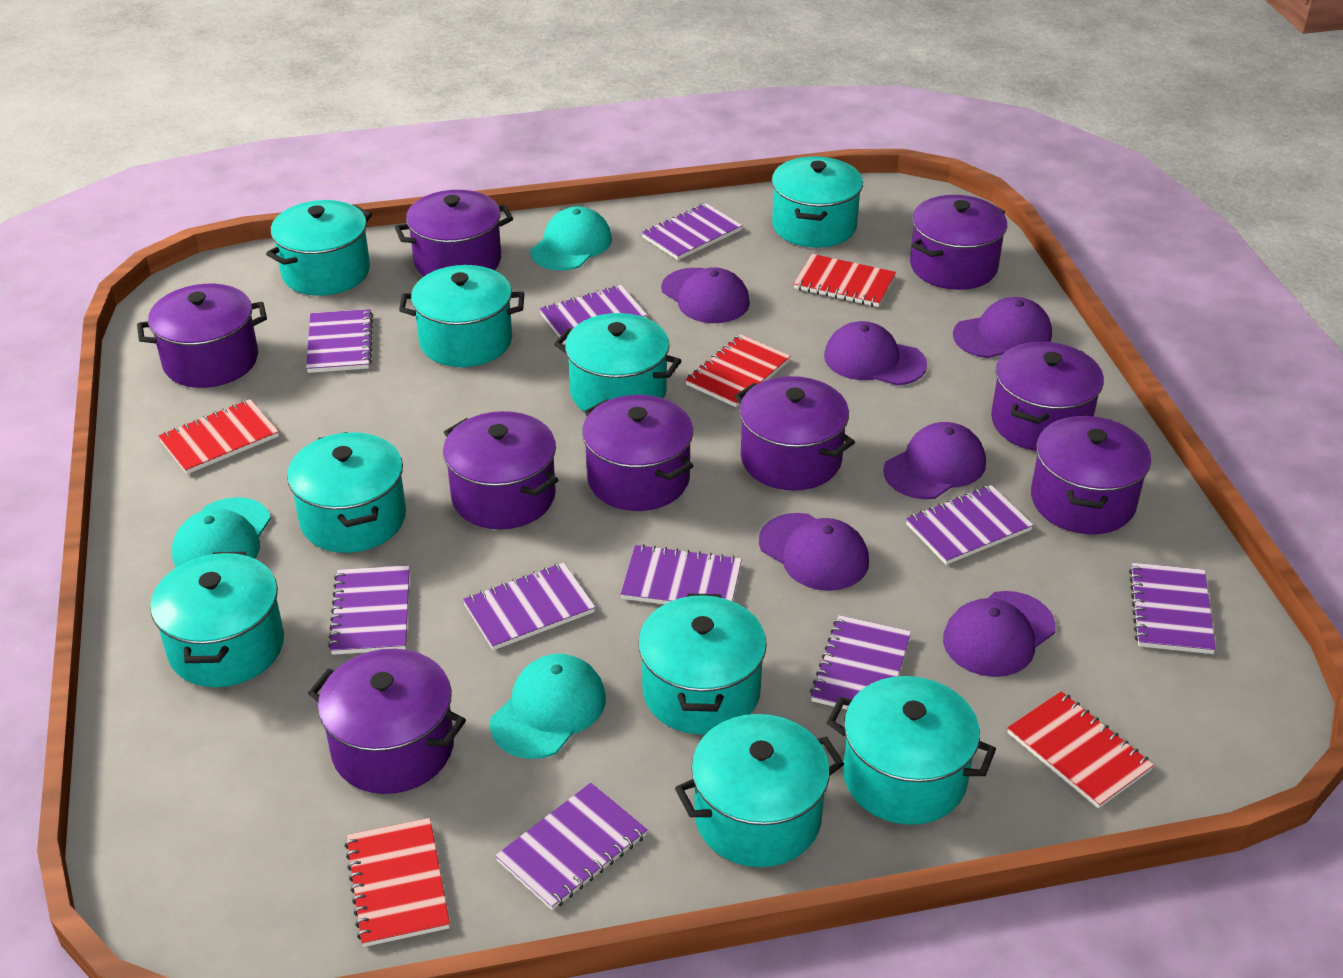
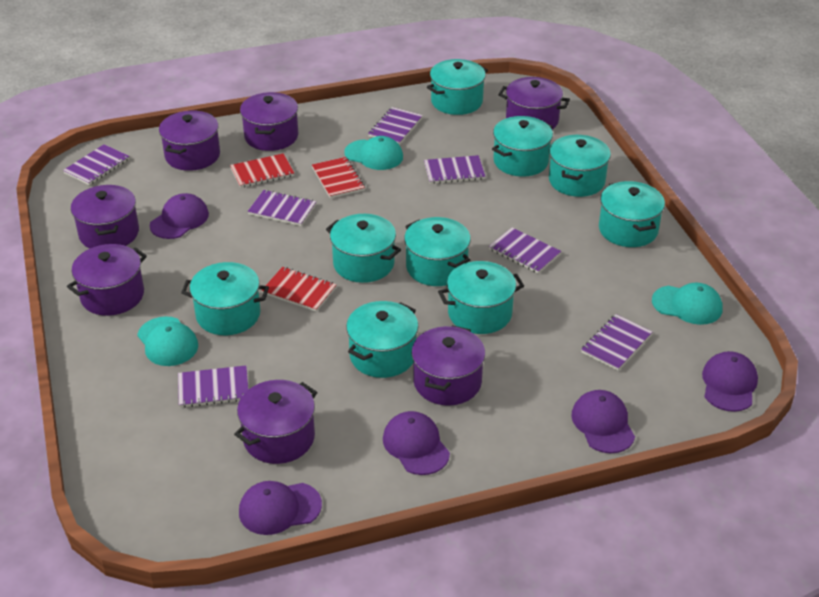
purple cap: [661,267,750,323] [759,513,869,591] [824,321,927,386] [883,422,986,499] [943,591,1056,677] [953,297,1052,358] = 6 -> [150,193,209,239] [239,481,322,535] [383,411,450,475] [571,390,635,453] [702,351,758,412] = 5
purple notebook: [306,309,373,373] [328,565,410,655] [463,562,595,650] [495,783,648,910] [539,285,647,344] [620,544,742,604] [642,203,742,260] [810,615,911,710] [906,485,1033,565] [1129,563,1216,654] = 10 -> [63,144,129,185] [178,365,249,408] [248,190,316,226] [368,107,423,145] [424,155,485,184] [489,228,561,274] [581,314,652,371] = 7
purple pot: [137,284,267,388] [308,649,466,794] [395,190,513,276] [443,411,558,529] [582,395,693,511] [734,376,855,491] [910,195,1007,290] [991,342,1104,451] [1031,415,1151,534] = 9 -> [67,244,147,316] [71,185,139,249] [159,110,220,171] [234,380,317,464] [240,92,298,151] [412,325,485,405] [498,77,570,130] = 7
red notebook: [158,399,279,474] [345,818,450,947] [685,334,791,407] [794,254,896,307] [1007,691,1154,808] = 5 -> [230,153,294,188] [261,267,336,312] [312,157,365,198] = 3

